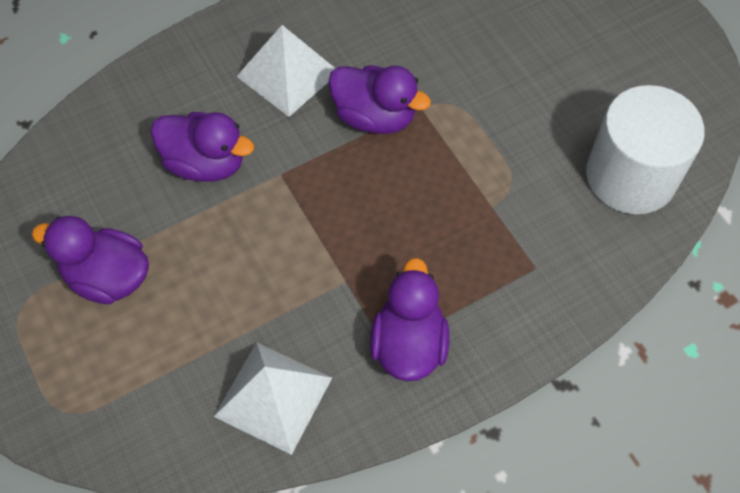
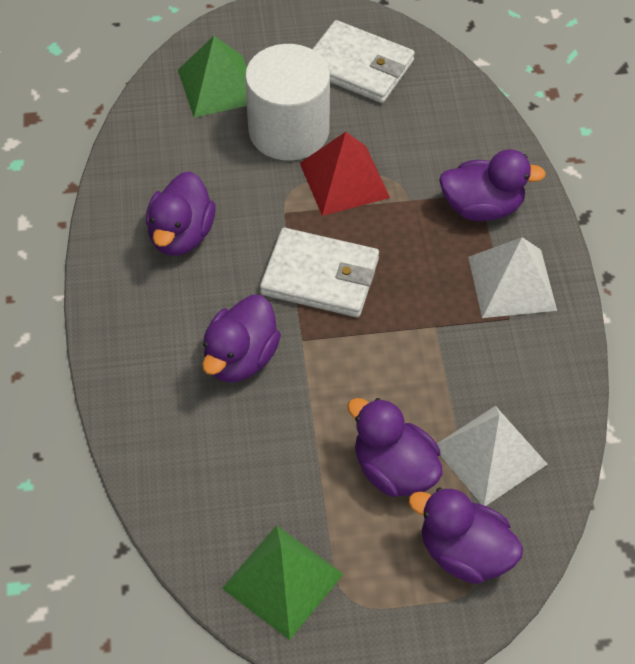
green pyramid: none = 0 -> [178,36,247,118] [222,525,343,640] = 2
purple duck: [32,216,149,304] [151,112,254,182] [328,65,431,134] [370,258,450,381] = 4 -> [146,171,215,256] [202,295,281,383] [347,398,443,497] [408,487,523,584] [439,149,546,221] = 5
red pyramid: none = 0 -> [300,132,390,216] = 1
white wallet: none = 0 -> [260,228,379,317] [312,20,415,103] = 2

